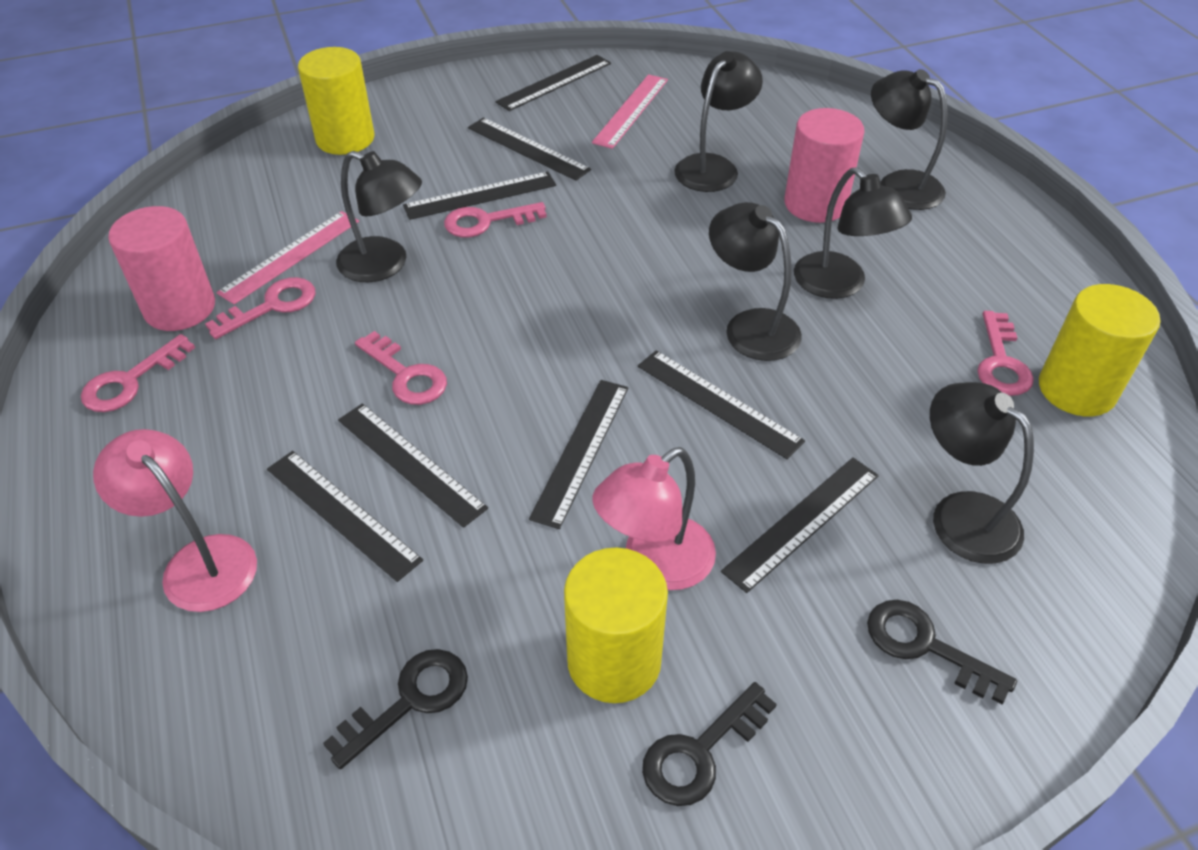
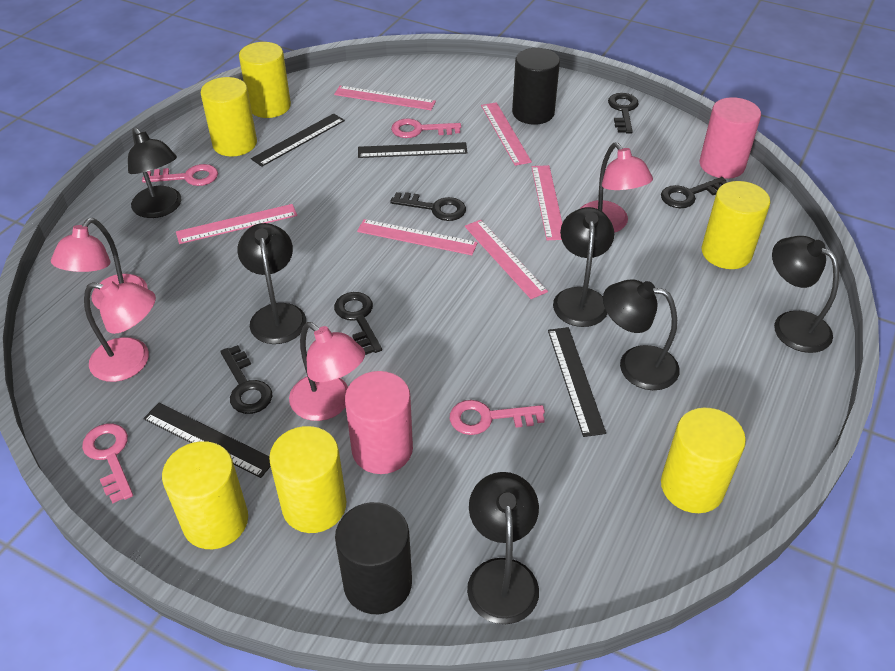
black cylinder: none = 0 -> [335,502,412,614] [512,48,560,125] = 2
black key: [323,649,468,769] [642,682,777,806] [867,600,1017,704] = 3 -> [220,345,272,414] [334,292,382,355] [390,192,466,221] [608,93,639,134] [661,177,728,208] = 5
black ruler: [267,451,423,582] [338,403,488,528] [403,172,556,220] [468,118,591,181] [495,55,611,111] [529,380,629,529] [638,350,805,459] [721,457,879,593] = 8 -> [143,403,271,478] [251,113,345,167] [358,142,467,158] [548,327,606,437] = 4
pink key: [81,334,195,412] [205,277,316,339] [355,331,447,405] [444,202,547,237] [977,311,1034,396] = 5 -> [82,423,133,503] [142,164,218,186] [391,118,461,138] [450,400,545,435] = 4
pink lamp: [93,429,257,612] [593,447,716,590] = 2 -> [51,218,148,310] [84,280,156,382] [289,322,365,421] [580,143,653,233] = 4
pink ruler: [216,211,359,304] [592,74,668,149] = 2 -> [176,204,297,244] [334,86,436,110] [357,219,478,255] [465,220,548,299] [481,102,532,166] [532,165,562,240] = 6
yellow cylinder: [298,47,375,155] [564,547,668,703] [1039,284,1160,417] = 3 -> [162,441,248,549] [201,77,257,156] [239,42,291,118] [269,426,346,533] [661,408,746,513] [702,181,770,269] = 6

